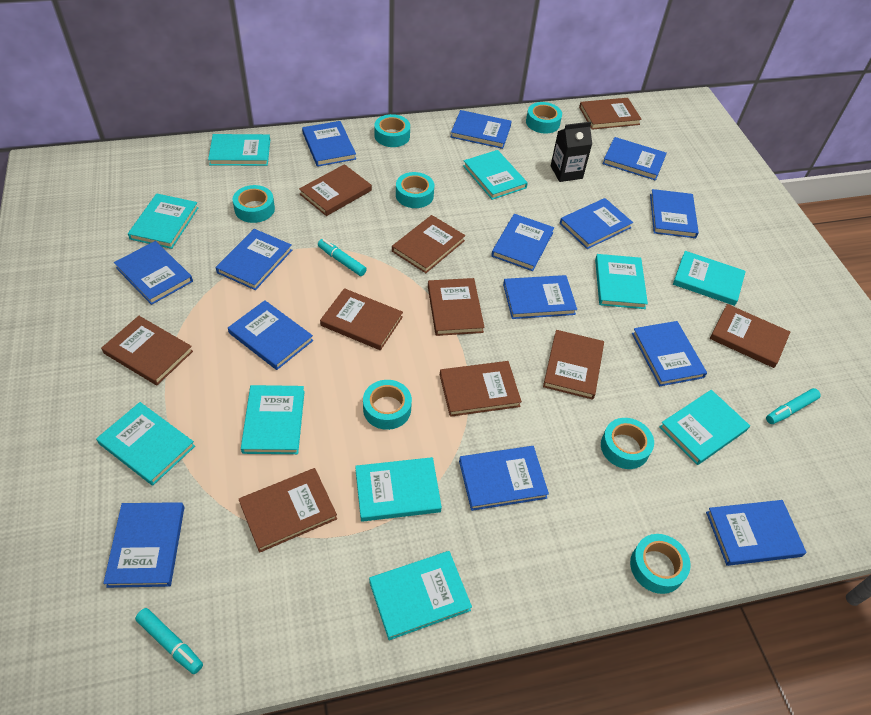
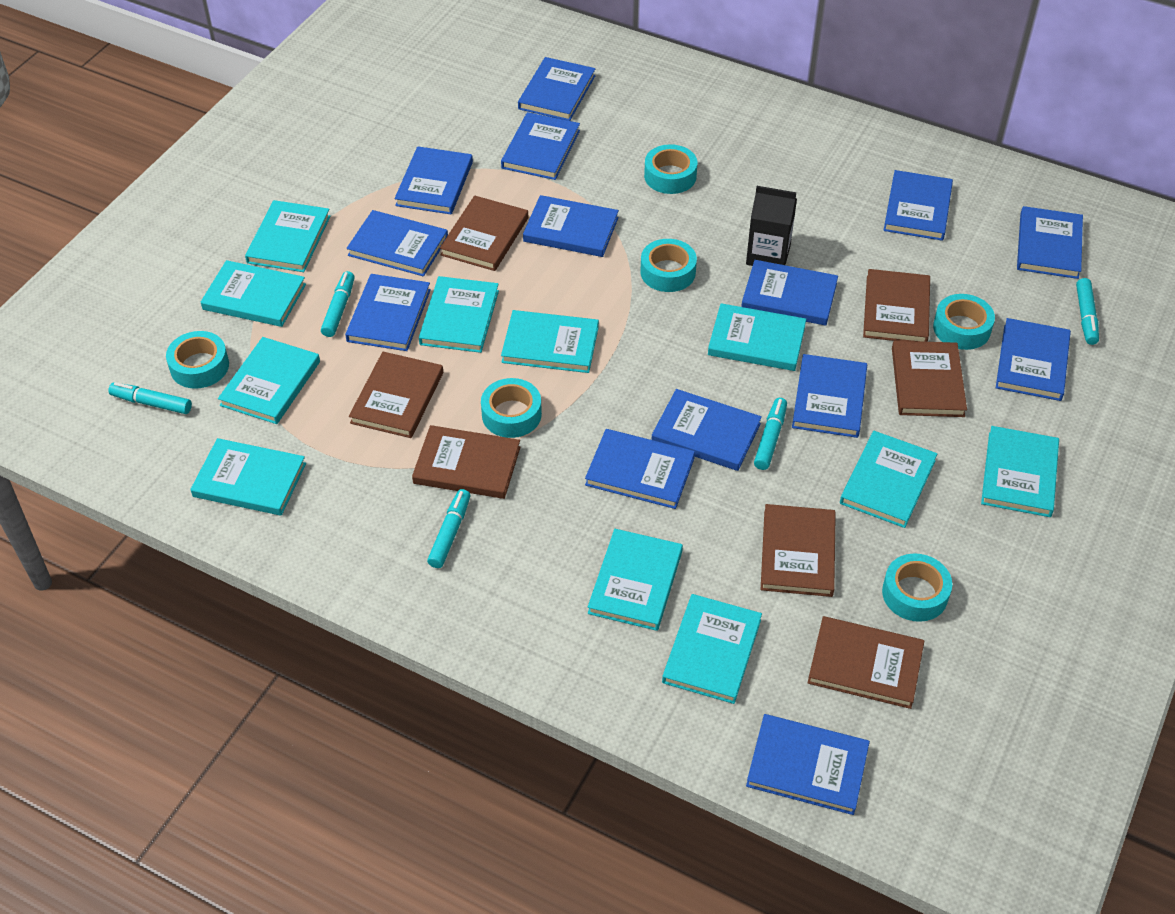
brown book: [101,316,193,385] [239,468,337,553] [299,164,372,216] [320,288,403,350] [392,215,465,273] [428,278,485,336] [440,361,522,417] [543,330,604,400] [579,98,642,130] [710,304,790,368] = 10 -> [349,352,443,438] [412,425,520,499] [440,196,528,271] [760,504,836,597] [808,616,924,709] [863,269,930,342] [892,341,967,417] = 7
turquoise book: [96,402,195,486] [128,193,199,249] [208,134,270,166] [241,385,305,454] [355,457,442,522] [369,551,472,640] [463,150,528,200] [595,254,648,309] [659,390,750,465] [673,251,746,306] = 10 -> [190,438,306,516] [201,260,306,327] [218,337,320,424] [245,200,331,272] [419,276,499,353] [501,310,599,373] [588,529,683,631] [662,594,762,704] [708,303,806,371] [840,431,937,528] [981,426,1059,517] = 11
turquoise marker: [135,608,203,674] [318,239,367,276] [766,388,821,424] = 3 -> [108,382,192,414] [321,271,355,337] [427,489,470,568] [754,398,787,470] [1076,278,1099,345] = 5
turquoise tape: [233,185,275,223] [363,380,412,430] [374,114,410,147] [396,172,434,208] [526,102,562,134] [601,418,654,469] [630,534,691,594] = 7 -> [166,331,229,389] [481,378,542,438] [641,239,697,292] [644,144,697,194] [882,554,952,622] [933,294,995,350] = 6

